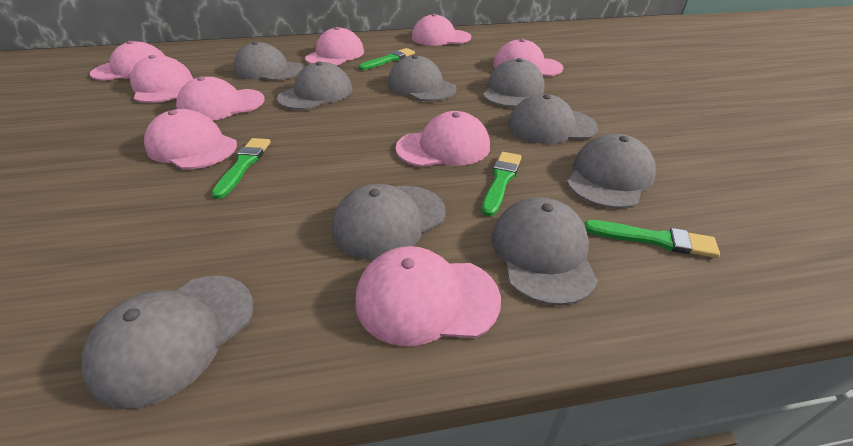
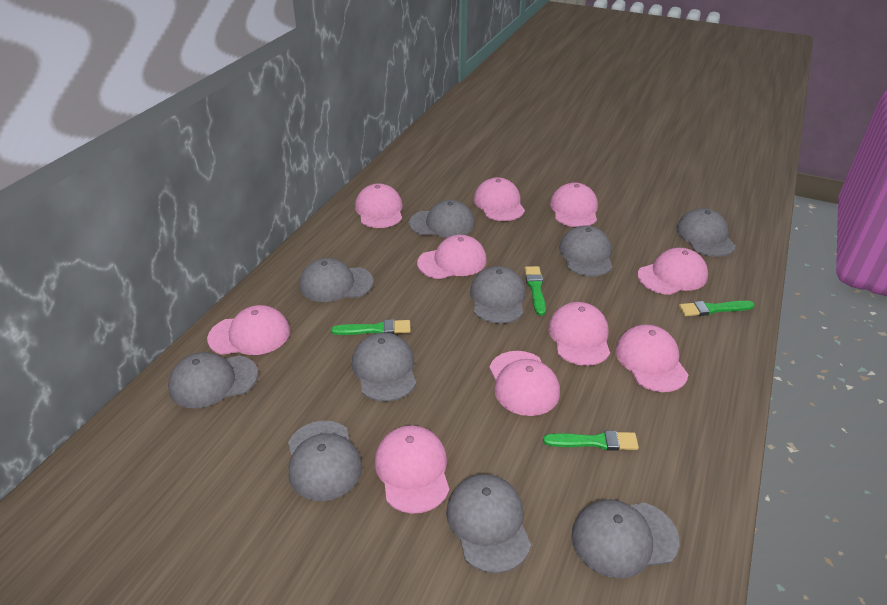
grey cap: [82,276,253,409] [233,41,303,81] [277,61,352,110] [332,184,446,260] [388,55,457,101] [483,58,545,107] [492,197,598,306] [508,94,598,144] [567,134,656,209] = 9 -> [168,352,258,408] [288,421,362,501] [299,258,374,302] [352,332,416,401] [409,200,475,238] [446,474,531,573] [470,266,526,324] [559,225,613,277] [571,500,679,578] [676,208,736,257] = 10
pink cap: [90,41,165,81] [130,55,193,103] [144,109,237,169] [176,76,265,121] [305,27,364,65] [355,246,501,346] [396,111,490,167] [412,14,471,46] [493,39,563,77] = 9 -> [207,305,290,355] [355,183,402,228] [375,426,449,514] [417,235,487,279] [474,177,525,221] [489,351,560,416] [548,302,610,366] [550,183,598,227] [615,324,688,392] [638,248,708,295] = 10

